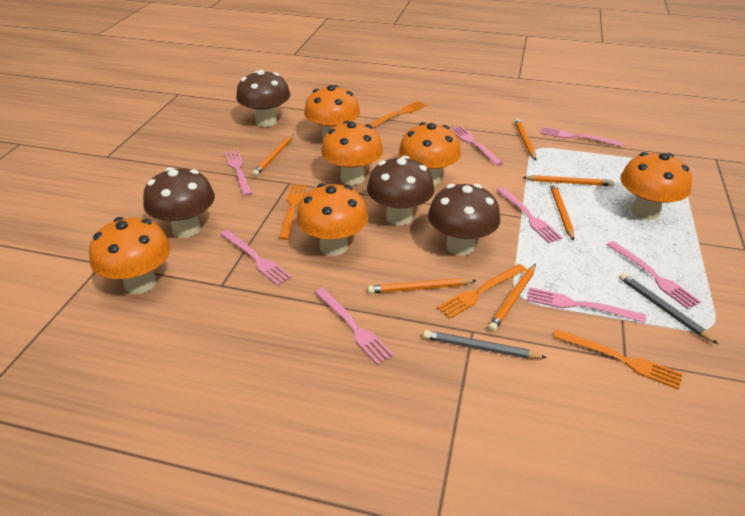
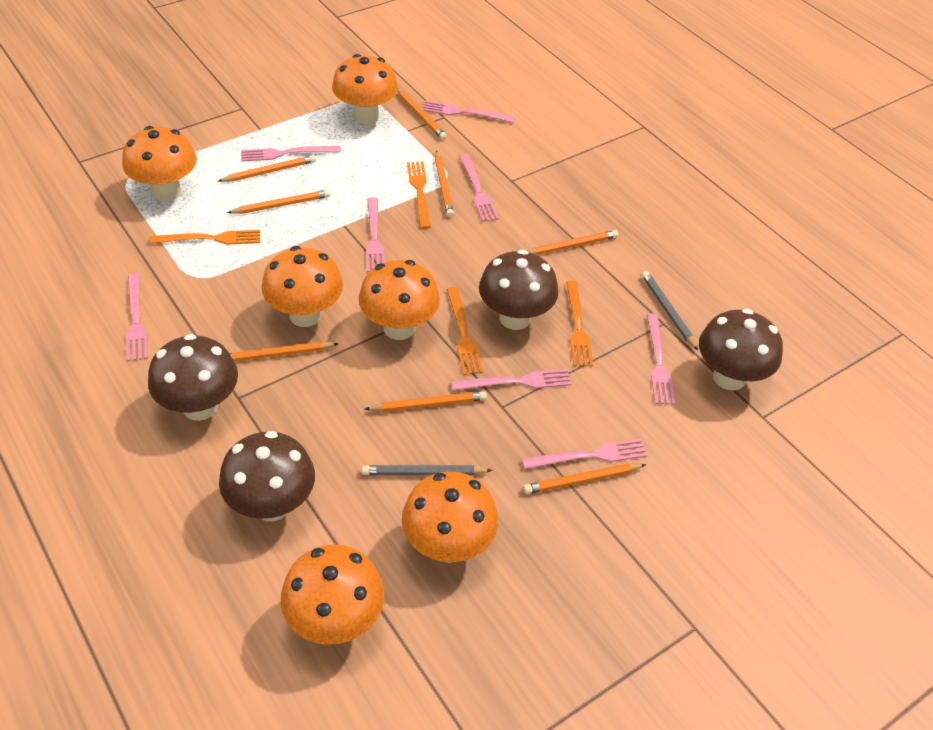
orange pencil: [252,134,294,176] [368,278,477,294] [488,264,536,332] [515,119,536,160] [522,175,614,186] [550,183,574,241] = 6 -> [218,155,316,182] [227,190,330,214] [230,342,339,362] [365,391,487,412] [397,89,447,140] [435,150,454,217] [523,463,646,494] [527,230,618,255] = 8

